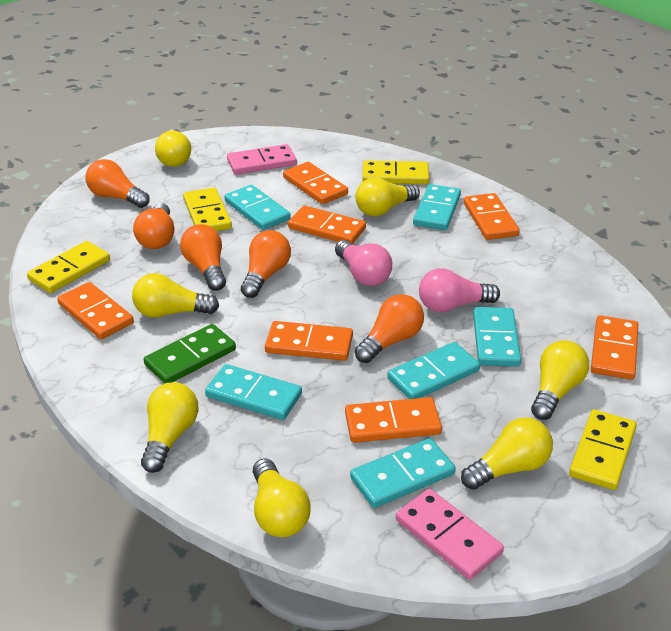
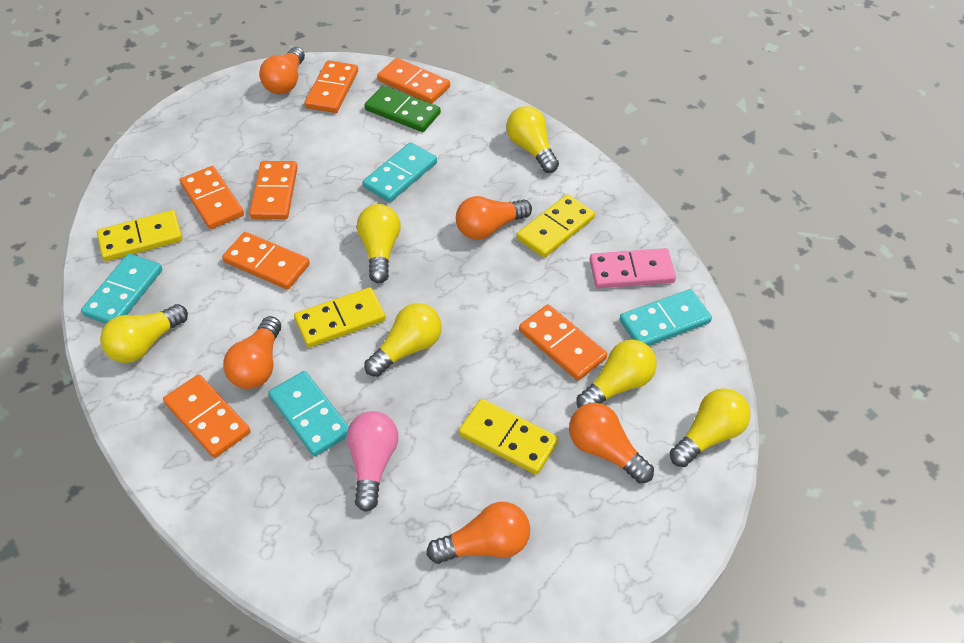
pink domino: [227,144,297,175] [396,489,504,580] = 2 -> [590,248,676,289] = 1
pink light bulb: [335,240,392,286] [419,268,500,312] = 2 -> [347,411,398,512] = 1
turquoise domino: [205,364,302,420] [224,185,291,230] [350,438,456,508] [387,342,480,399] [413,184,461,230] [473,307,521,367] = 6 -> [81,254,162,324] [268,371,349,457] [362,142,437,202] [619,289,712,346] = 4
yellow light bulb: [132,273,219,318] [141,382,199,473] [155,129,191,167] [253,458,311,537] [355,177,420,216] [461,417,553,490] [531,340,589,420] = 7 -> [100,304,188,363] [357,204,401,283] [364,303,442,377] [506,106,559,173] [576,340,657,408] [670,388,751,467] = 6

